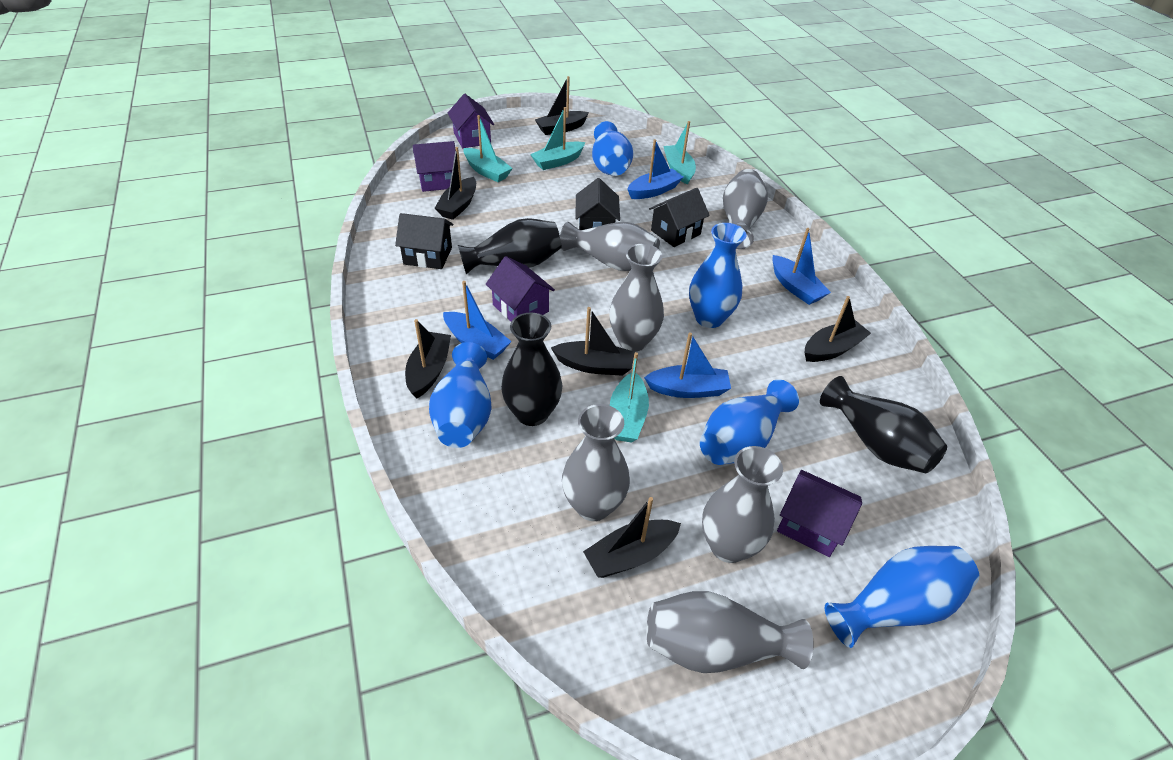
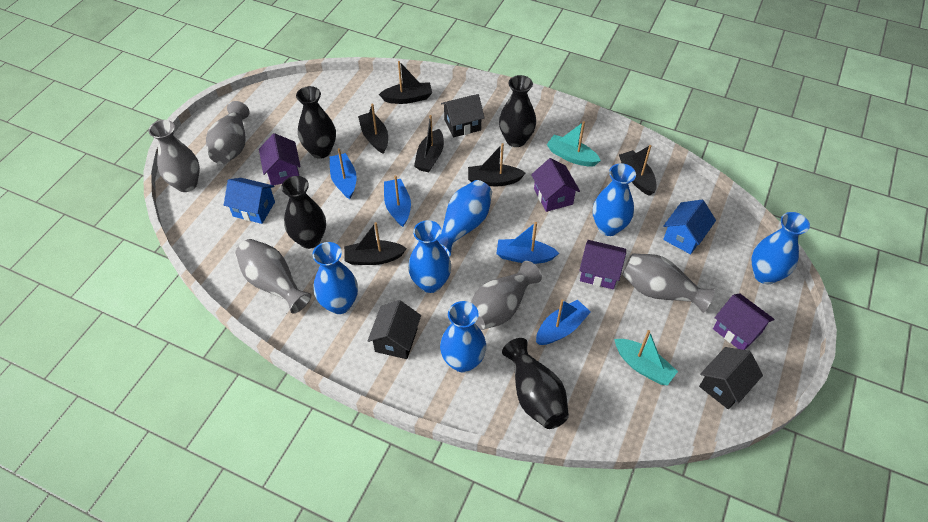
black vase: [458,218,561,274] [501,312,562,426] [820,376,947,473] = 3 -> [281,176,326,249] [296,86,336,159] [499,75,536,147] [502,338,569,429] = 4
blue house: none = 0 -> [224,178,275,224] [663,200,716,254] = 2
blue vase: [429,342,492,448] [592,121,633,176] [689,223,747,328] [700,379,799,465] [825,546,979,648] = 5 -> [312,242,358,314] [408,220,451,293] [438,180,492,257] [440,301,486,373] [593,163,636,236] [752,212,810,284] = 6
grey vase: [560,222,660,271] [562,404,630,521] [609,244,664,352] [646,591,813,673] [702,446,783,563] [723,169,768,249] = 6 -> [148,120,200,192] [206,101,249,164] [235,239,311,314] [471,261,542,330] [622,253,715,313] = 5
turquoise boat: [463,115,513,182] [530,107,585,170] [610,352,649,443] [663,121,696,185] = 4 -> [546,121,601,167] [614,330,678,385] = 2

